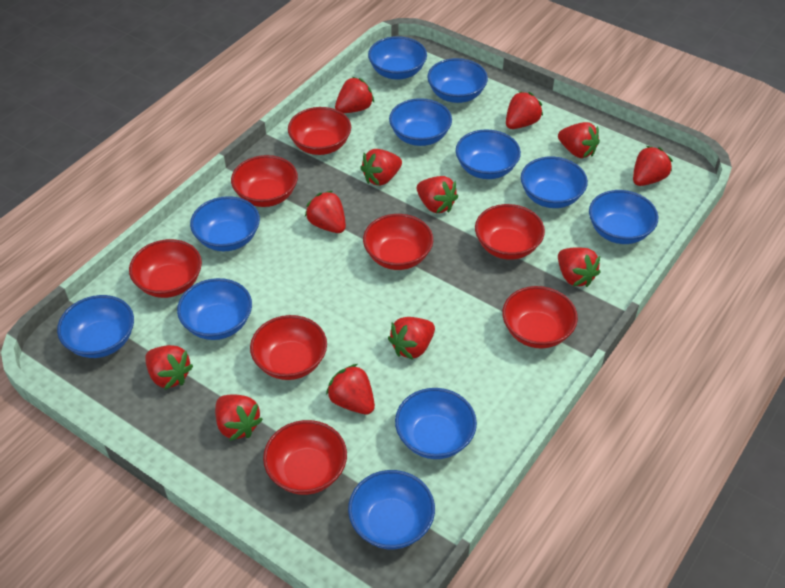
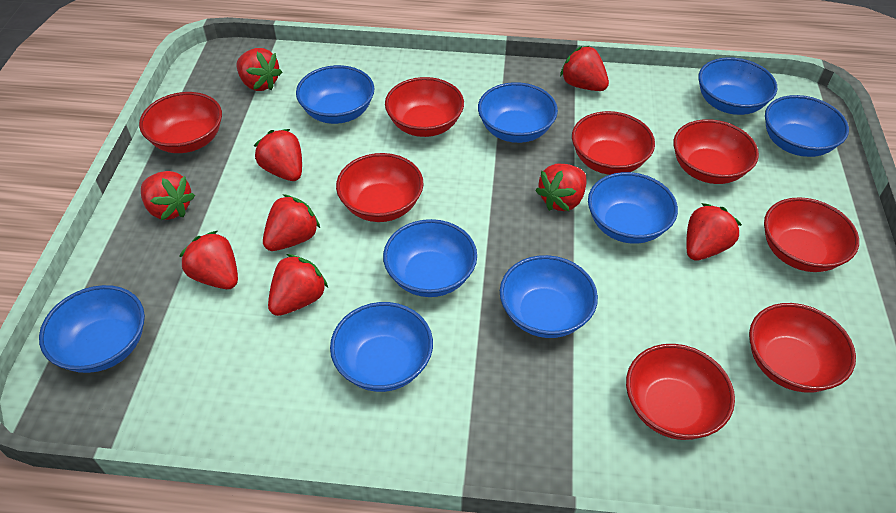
blue bowl: [57,295,134,358] [177,278,252,340] [190,196,260,251] [348,470,435,550] [368,36,427,80] [389,98,452,146] [395,388,477,459] [427,58,488,103] [456,129,521,179] [521,157,588,208] [589,190,658,244] = 11 -> [39,285,145,373] [296,65,374,124] [330,302,433,392] [383,219,477,297] [478,82,558,143] [500,255,598,338] [588,172,678,244] [698,57,777,115] [765,95,849,157] = 9
red strawberry: [145,345,193,390] [215,394,263,441] [305,191,346,233] [326,364,375,414] [335,77,374,113] [360,149,402,186] [388,317,435,360] [417,176,458,213] [506,91,543,129] [558,122,600,158] [558,247,600,287] [633,146,673,186] = 12 -> [141,171,195,220] [179,231,238,289] [237,48,282,91] [254,129,302,181] [263,194,320,251] [268,254,328,316] [535,164,587,212] [560,46,609,91] [686,203,742,261] = 9

